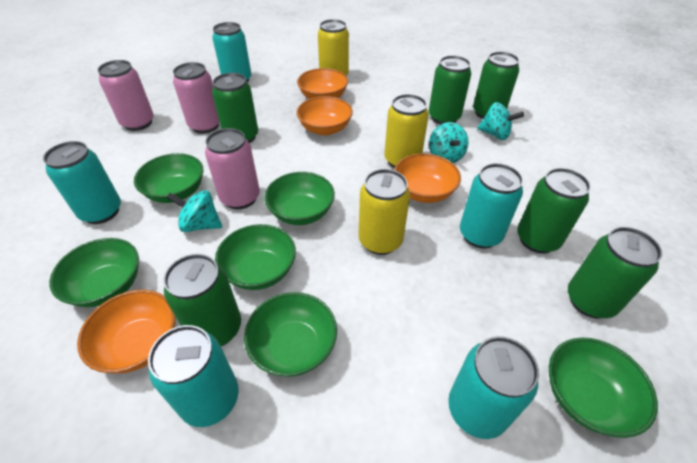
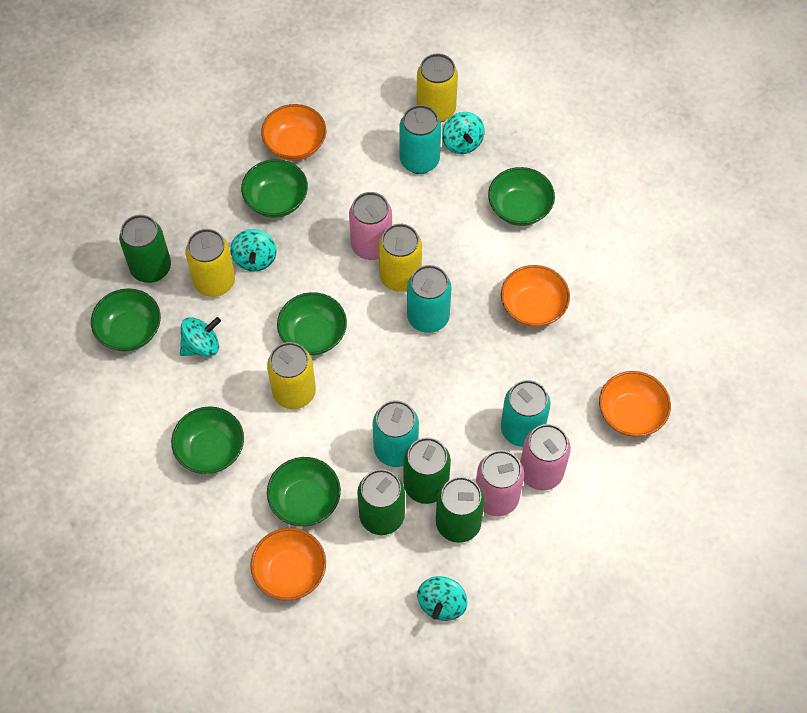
green can: [163,254,241,346] [212,73,258,143] [429,55,471,125] [473,52,519,119] [517,168,591,254] [568,227,663,319] = 6 -> [119,215,171,283] [357,469,405,535] [404,437,451,504] [436,477,485,543] = 4
turquoise can: [43,141,121,224] [148,325,239,427] [212,22,251,83] [448,336,539,439] [460,163,523,249] = 5 -> [373,400,419,467] [399,105,441,174] [407,265,452,333] [501,380,550,447] = 4
turquoise spinning top: [167,190,222,232] [429,122,469,163] [477,102,524,140] = 3 -> [180,317,221,356] [230,229,277,271] [417,576,468,621] [442,112,485,154] = 4
yellow can: [318,19,349,76] [358,169,410,255] [384,94,429,168] = 3 -> [185,229,235,297] [267,342,316,409] [379,224,422,292] [416,53,458,122] = 4

